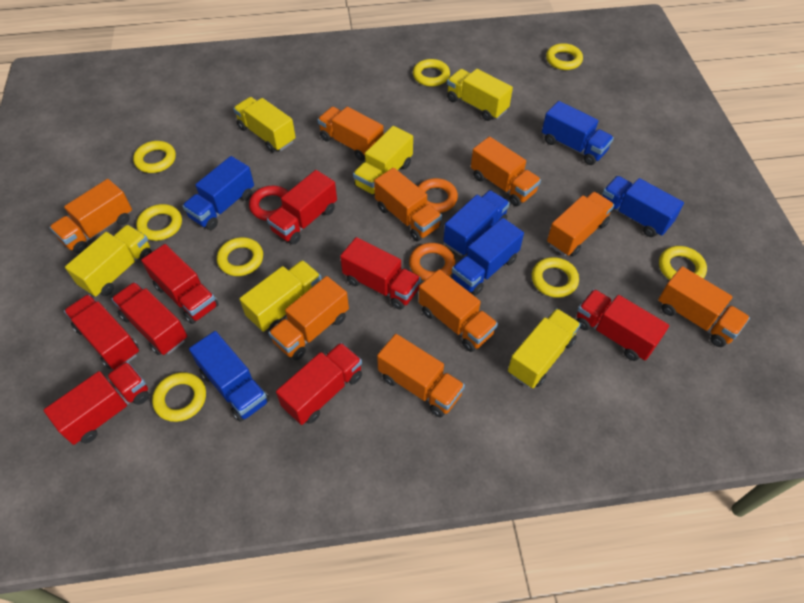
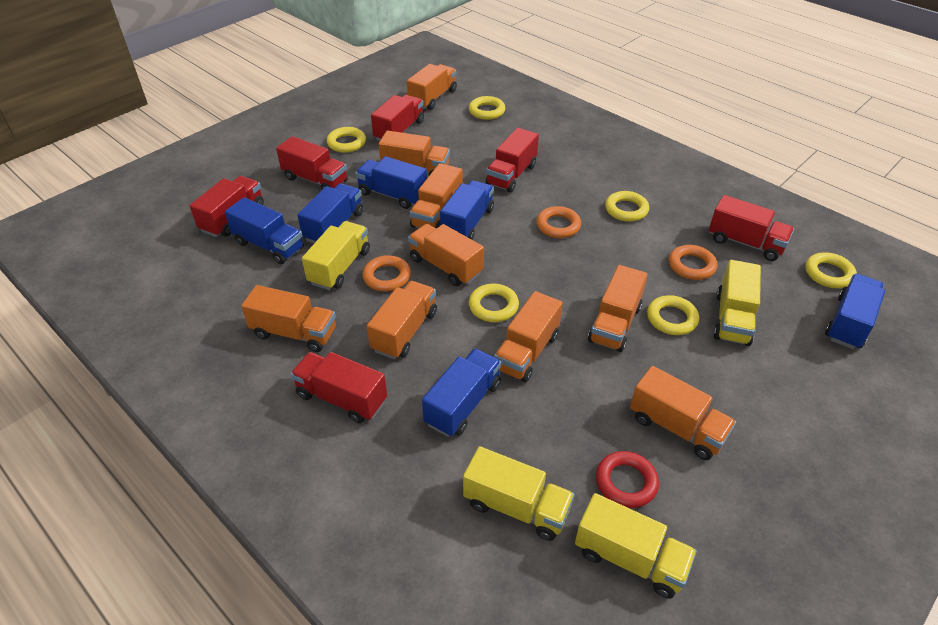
orange ring: [409,243,456,281] [418,178,458,213] = 2 -> [362,255,411,291] [536,206,581,238] [669,245,717,280] = 3
red truck: [44,362,149,445] [64,294,139,370] [111,282,187,355] [141,244,219,324] [267,170,337,245] [276,343,362,425] [340,237,421,310] [577,289,669,361] = 8 -> [190,176,264,237] [276,136,347,190] [290,352,387,423] [371,95,424,141] [486,128,539,192] [709,195,794,261] = 6
yellow ring: [133,141,176,173] [136,204,182,241] [152,372,206,422] [217,237,263,276] [413,59,450,87] [532,257,579,298] [546,43,583,70] [659,246,707,280] = 8 -> [327,127,366,153] [469,96,505,120] [469,284,519,322] [605,191,649,222] [647,295,699,335] [805,252,857,288] = 6
yellow truck: [65,225,152,297] [233,97,296,152] [239,260,321,332] [353,126,413,196] [447,69,513,121] [508,308,581,388] = 6 -> [302,221,370,290] [463,446,575,541] [575,493,697,599] [713,260,761,346] = 4

